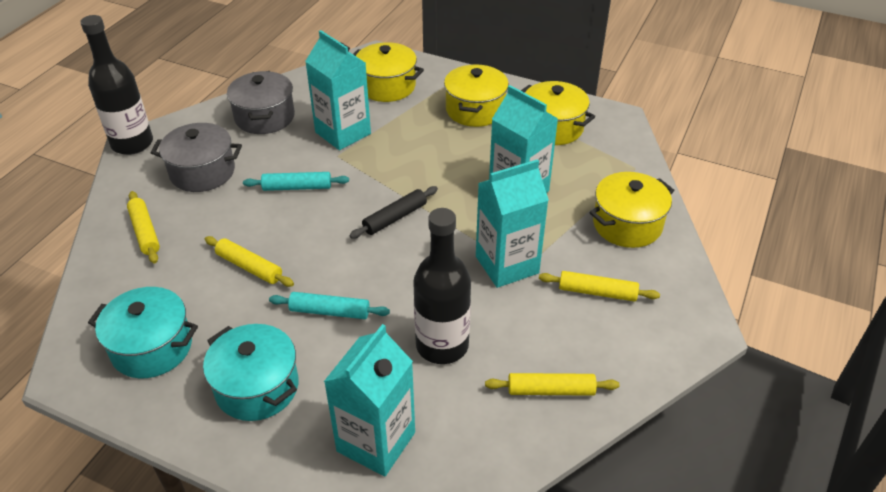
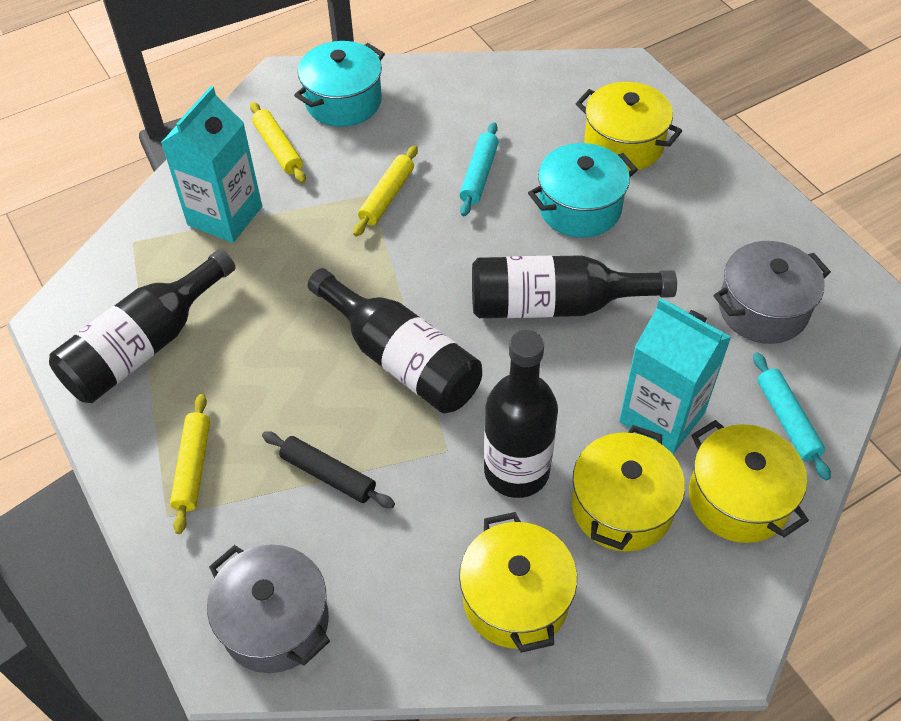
black bottle: [80,15,153,155] [413,208,471,364] = 2 -> [49,249,236,403] [308,268,482,413] [472,255,677,318] [484,330,558,498] = 4
turquoise carton: [305,30,371,150] [324,324,415,476] [476,159,549,288] [489,85,558,193] = 4 -> [161,86,262,243] [619,298,731,454] = 2
yellow rolling pin: [127,191,160,264] [205,236,294,287] [485,373,619,396] [539,271,660,302] = 4 -> [170,394,210,534] [250,102,306,183] [353,145,418,237] = 3

